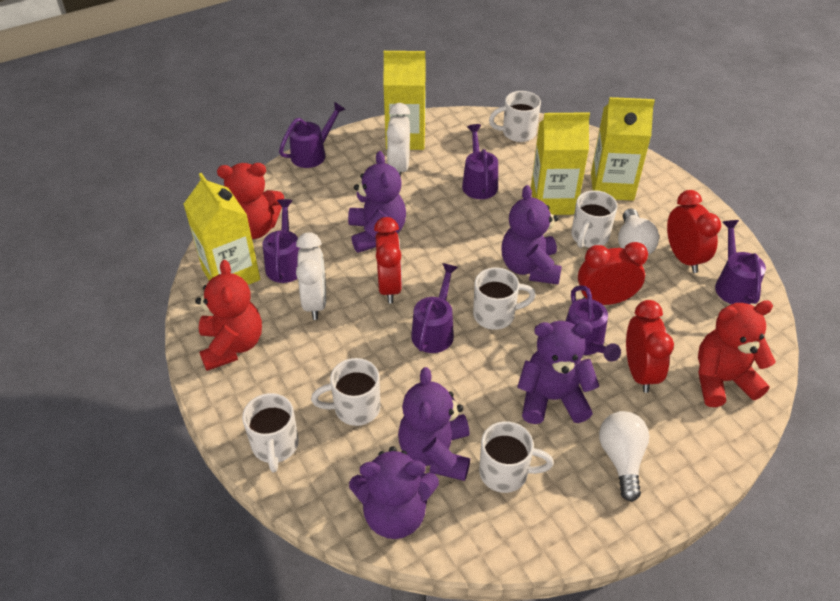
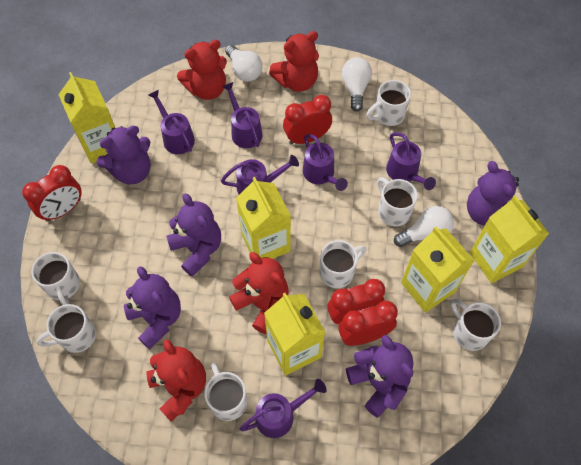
red teddy bear: [195,260,262,371] [217,163,284,239] [698,300,775,407] = 3 -> [147,339,206,421] [177,40,227,100] [229,252,289,334] [269,31,319,92] = 4
white clock: [296,232,326,320] [387,103,410,177] = 2 -> none = 0
white light bulb: [599,411,649,502] [618,209,659,255] = 2 -> [225,45,263,82] [342,57,372,111] [394,206,454,247] = 3
white mug: [242,393,299,472] [311,358,380,426] [473,267,536,330] [479,421,554,493] [489,91,541,142] [571,190,618,248] = 6 -> [31,252,80,305] [36,304,96,353] [204,363,247,421] [320,240,367,288] [366,80,411,126] [377,177,418,226] [451,299,501,351] = 7
yellow carton: [183,173,260,285] [383,51,426,150] [531,112,590,215] [591,97,655,201] = 4 -> [59,72,115,164] [236,177,291,259] [264,293,325,375] [401,227,475,313] [470,196,549,283] = 5

